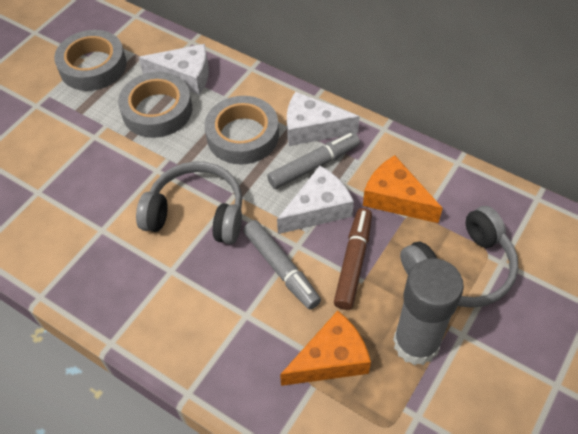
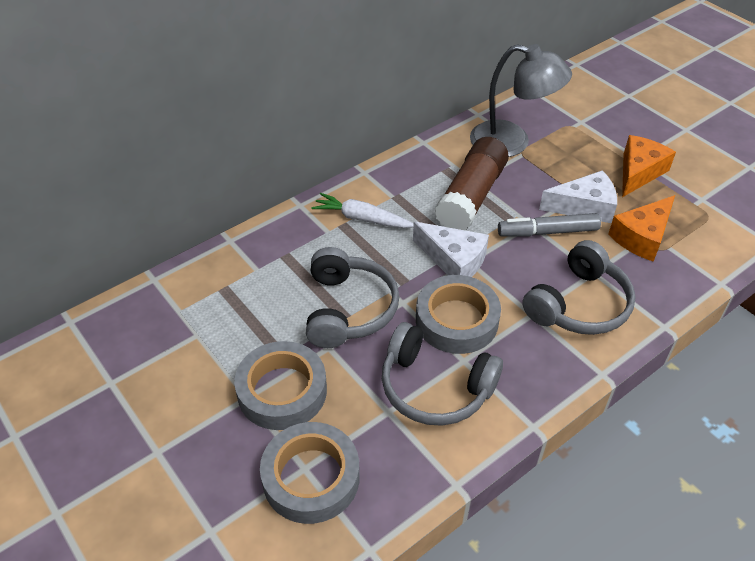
brown glue stick: none = 0 -> [434,137,509,230] = 1
brown marker: [334,208,372,310] = 1 -> none = 0
grey glue stick: [393,258,464,365] = 1 -> none = 0
grey headphones: [136,161,243,244] [400,206,518,308] = 2 -> [306,247,400,348] [382,322,503,426] [523,240,636,335] = 3
grey lamp: none = 0 -> [470,44,572,157] = 1
grey marker: [243,220,321,310] [267,132,360,189] = 2 -> [498,213,601,237] = 1
white carrot: none = 0 -> [311,193,414,228] = 1
white cheese: [138,44,209,95] [277,166,354,234] [287,92,360,146] = 3 -> [413,222,489,277] [539,170,617,223] = 2

